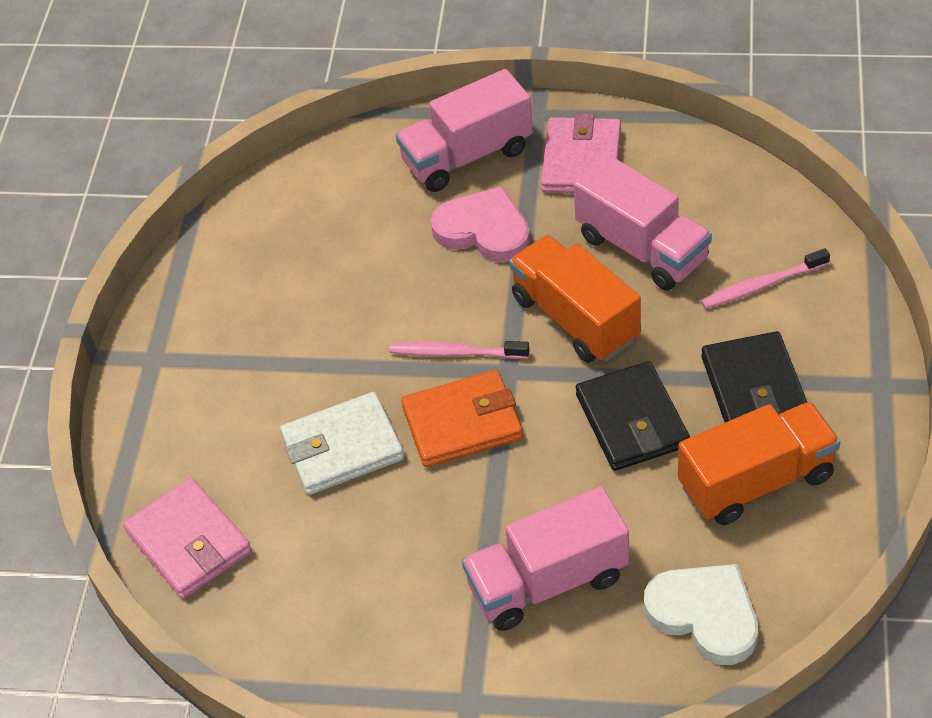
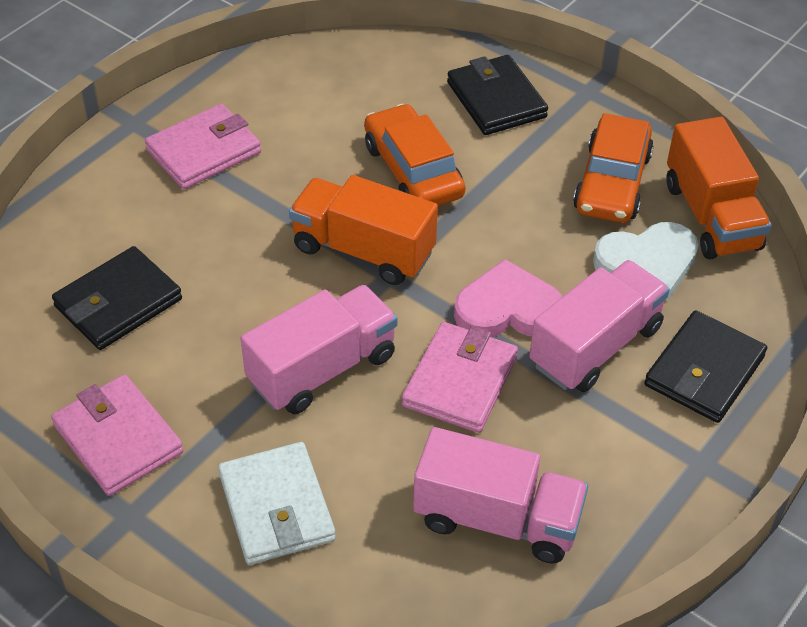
black wallet: [576,361,690,471] [702,331,807,422] = 2 -> [52,246,182,350] [447,55,548,135] [644,310,767,423] = 3
orange car: none = 0 -> [364,104,465,206] [573,113,654,223] = 2
orange wallet: [401,370,523,467] = 1 -> none = 0
pink toothbrush: [389,341,529,359] [701,248,830,309] = 2 -> none = 0
pink wallet: [123,478,252,599] [541,113,621,194] = 2 -> [51,374,183,496] [145,104,261,189] [402,322,518,433] = 3

